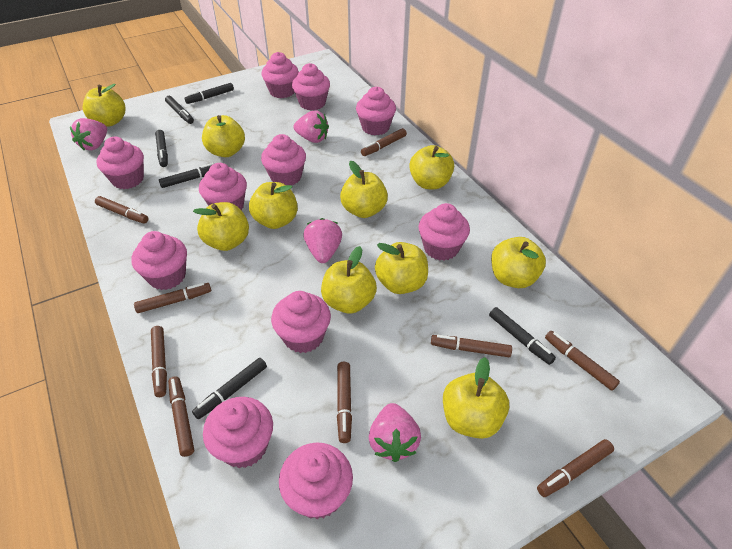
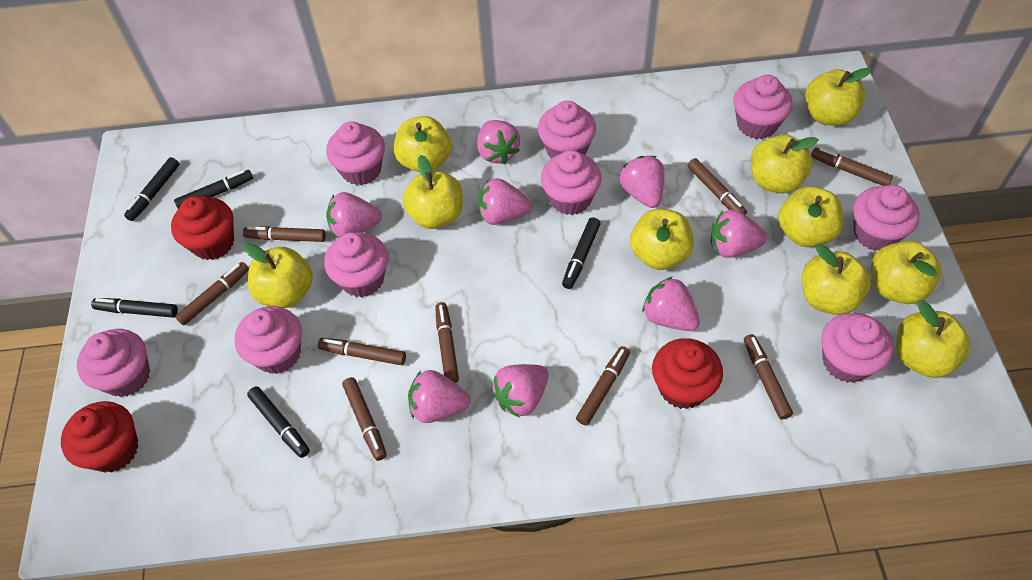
black marker: [155,130,168,167] [159,163,214,188] [165,96,194,124] [185,83,234,104] [192,358,267,419] [489,307,556,365] = 6 -> [91,298,178,318] [124,157,179,221] [174,170,253,208] [247,386,310,458] [562,217,601,289] = 5
pink cupcake: [96,137,144,189] [132,231,187,290] [199,163,247,210] [203,397,273,468] [261,52,299,98] [261,134,306,185] [271,291,331,353] [279,443,353,519] [292,63,330,110] [356,87,396,135] [418,203,470,261] = 11 -> [77,329,150,397] [234,306,302,374] [324,232,388,297] [326,122,385,185] [538,101,596,158] [541,150,602,215] [734,75,793,139] [821,313,893,383] [853,185,920,251] = 9
pink strawberry: [70,118,107,150] [293,111,329,143] [304,218,342,263] [369,403,421,462] = 4 -> [326,192,382,238] [408,370,470,423] [477,120,520,164] [478,178,532,225] [491,364,549,418] [620,156,664,208] [642,277,700,331] [711,210,767,258] = 8
red cupcake: none = 0 -> [61,401,138,473] [171,196,234,260] [652,338,723,409] = 3

